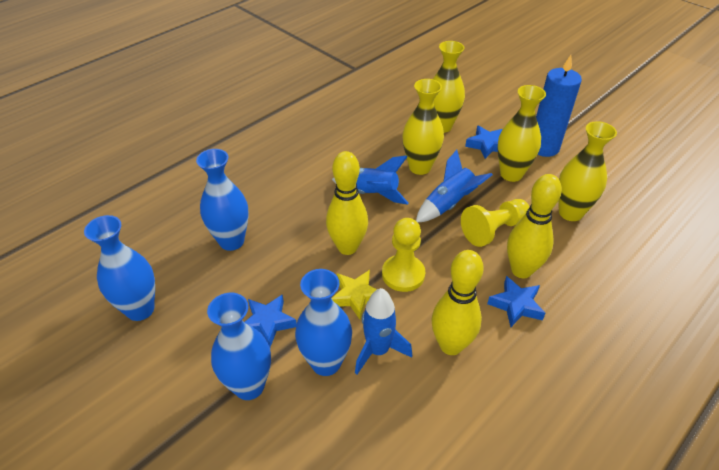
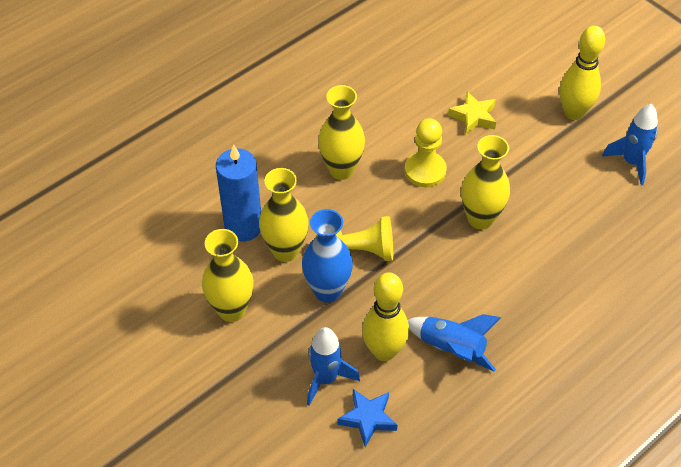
blue star: [245,294,297,347] [465,125,502,159] [487,276,545,327] = 3 -> [338,389,398,447] = 1
blue vase: [84,215,155,321] [196,149,249,251] [207,293,271,400] [295,269,352,376] = 4 -> [302,209,353,303] = 1
yellow bowling pin: [326,151,368,255] [431,250,484,355] [507,174,562,278] = 3 -> [362,272,409,361] [560,26,605,120] = 2

